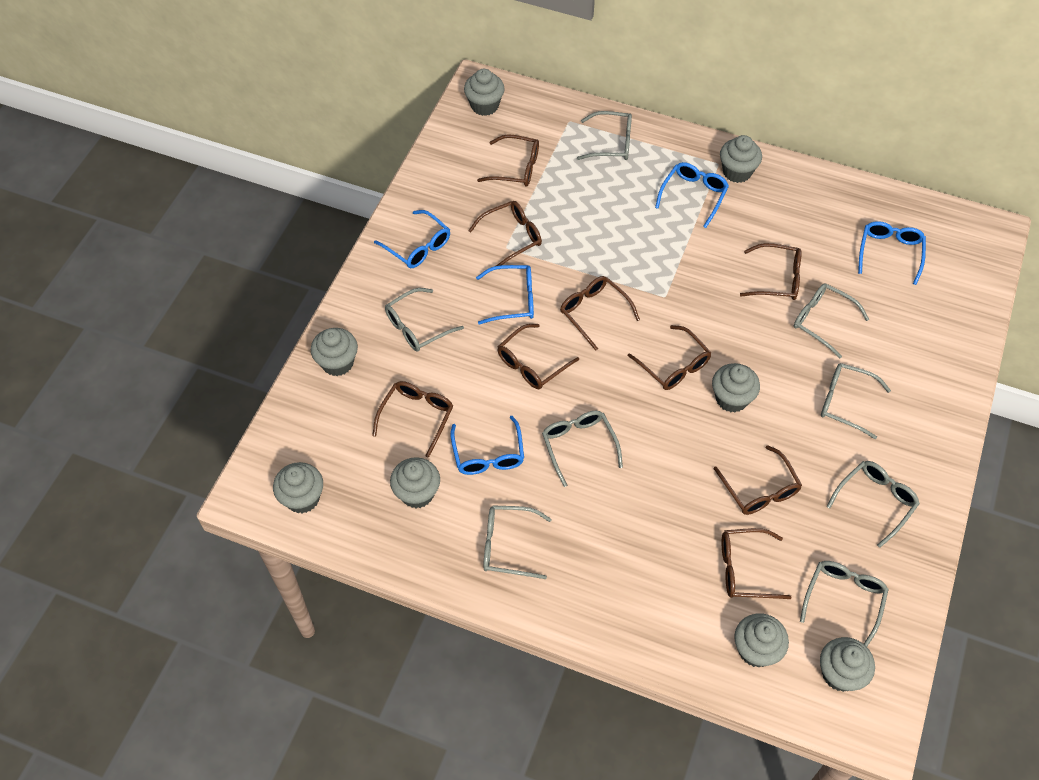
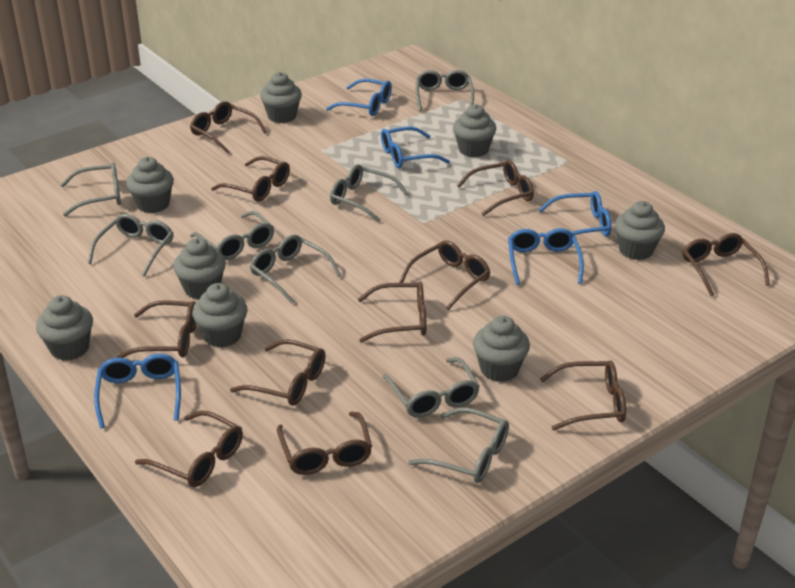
brown glasses: [372,381,453,458] [468,201,542,266] [477,134,539,187] [497,324,579,389] [560,276,640,351] [628,325,711,390] [713,445,802,515] [722,528,792,599] [740,243,802,300] = 9 -> [117,300,197,358] [135,411,243,487] [190,101,267,154] [211,156,290,202] [230,339,326,405] [277,412,372,475] [358,282,426,343] [399,240,490,310] [457,160,534,216] [540,361,626,430] [683,233,770,296] = 11

